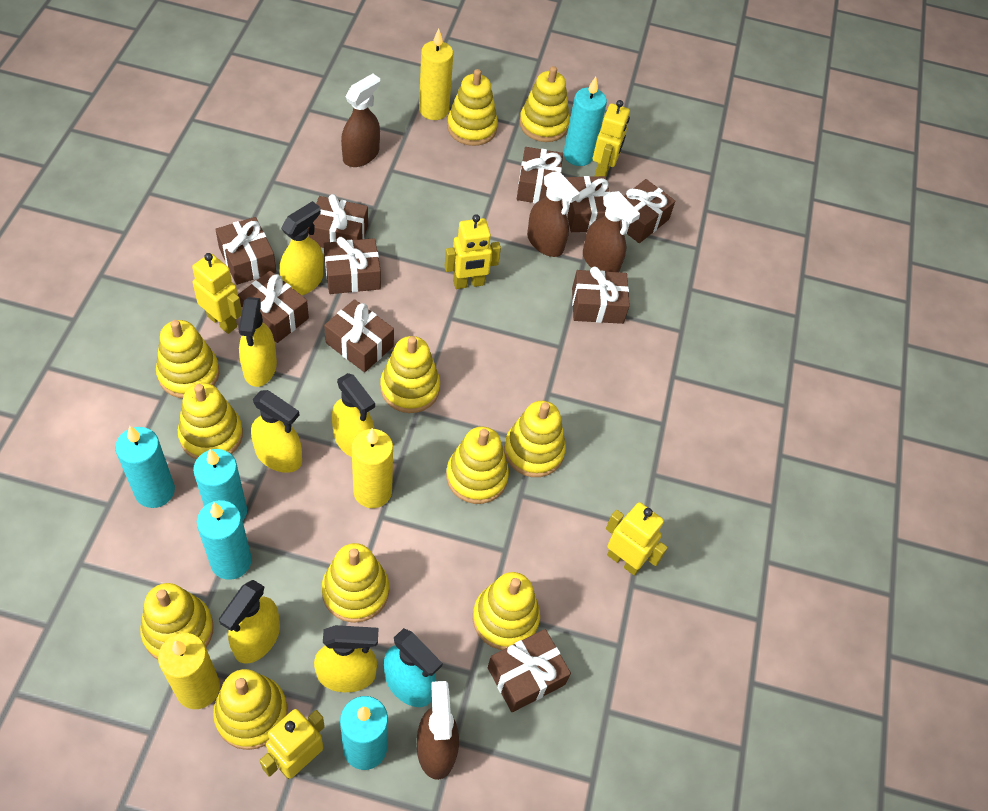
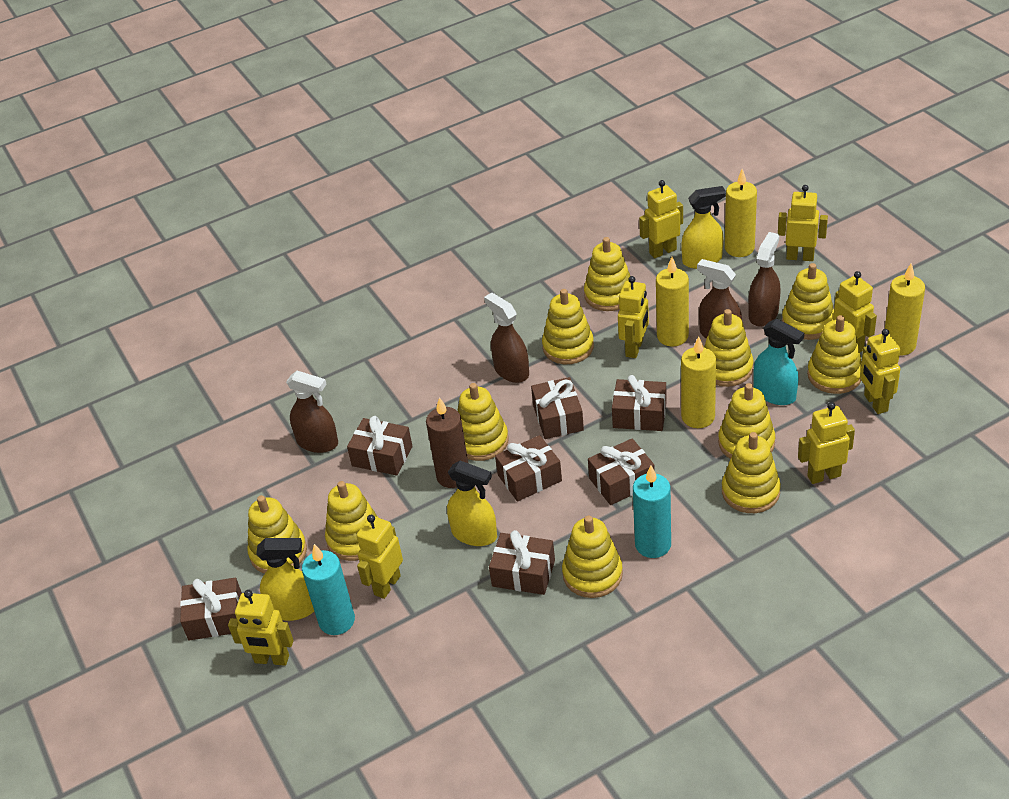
brown candle: none = 0 -> [426,397,468,488] = 1
brown gift: [215,217,276,285] [238,271,309,343] [308,194,368,248] [324,237,381,294] [324,299,394,372] [488,629,571,712] [517,147,563,203] [566,176,610,232] [572,267,630,324] [620,179,675,243] = 10 -> [180,578,242,641] [347,416,413,476] [489,530,555,595] [495,435,562,501] [531,377,584,439] [588,438,655,505] [612,375,667,431] = 7
turquoise candle: [115,426,175,508] [193,449,247,521] [197,500,252,580] [340,696,388,770] [563,77,607,166] = 5 -> [302,544,355,635] [633,465,671,558] = 2
yellow candle: [158,633,220,709] [352,428,393,508] [419,29,453,120] = 3 -> [656,257,689,346] [681,336,716,428] [725,169,757,257] [885,263,925,356] = 4
yellow robot: [192,253,242,334] [259,709,325,779] [445,214,501,289] [593,100,630,176] [606,502,668,576] = 5 -> [228,590,294,666] [357,515,403,599] [618,276,649,358] [639,180,683,258] [778,185,828,261] [798,402,855,484] [833,271,877,352] [860,329,900,414] = 8
yellow spray bottle: [219,580,280,664] [239,297,277,387] [251,390,302,473] [280,201,323,295] [314,625,378,692] [332,373,375,457] = 6 -> [256,538,314,621] [447,461,497,546] [681,186,726,269] = 3

